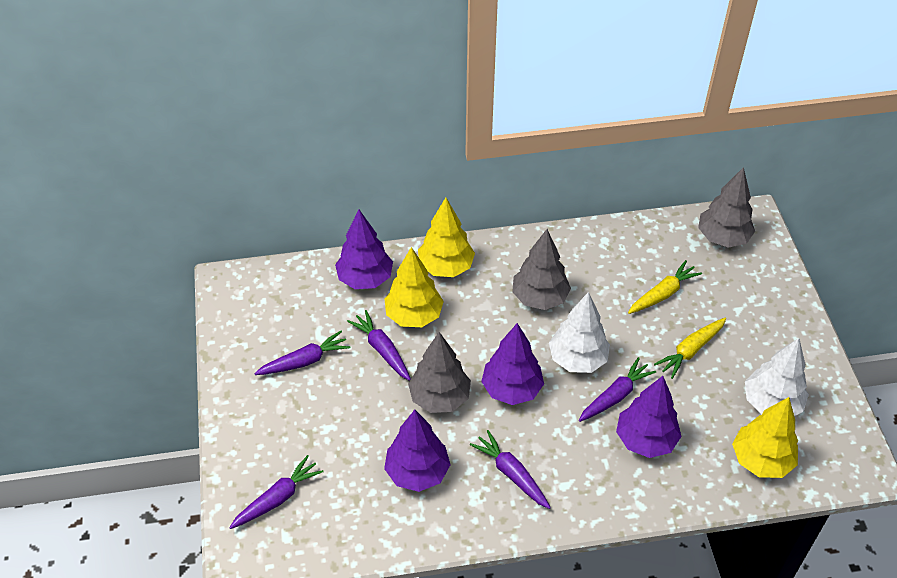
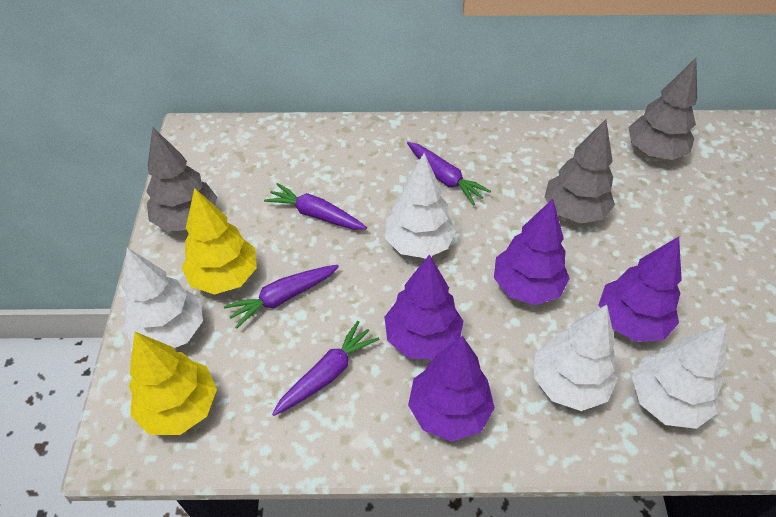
purple carrot: [229,455,323,529] [254,331,350,375] [347,310,411,381] [470,430,551,509] [579,357,656,422] = 5 -> [224,265,339,329] [264,183,367,230] [272,321,380,416] [407,142,491,205] = 4
white tree: [549,292,610,373] [745,338,809,416] = 2 -> [122,248,203,348] [385,153,456,258] [534,305,618,411] [632,324,727,429] = 4
yellow carrot: [628,260,702,314] [654,318,726,379] = 2 -> none = 0
yellow tree: [384,247,444,327] [418,198,475,277] [732,397,798,478] = 3 -> [129,332,217,435] [182,188,257,295] = 2

